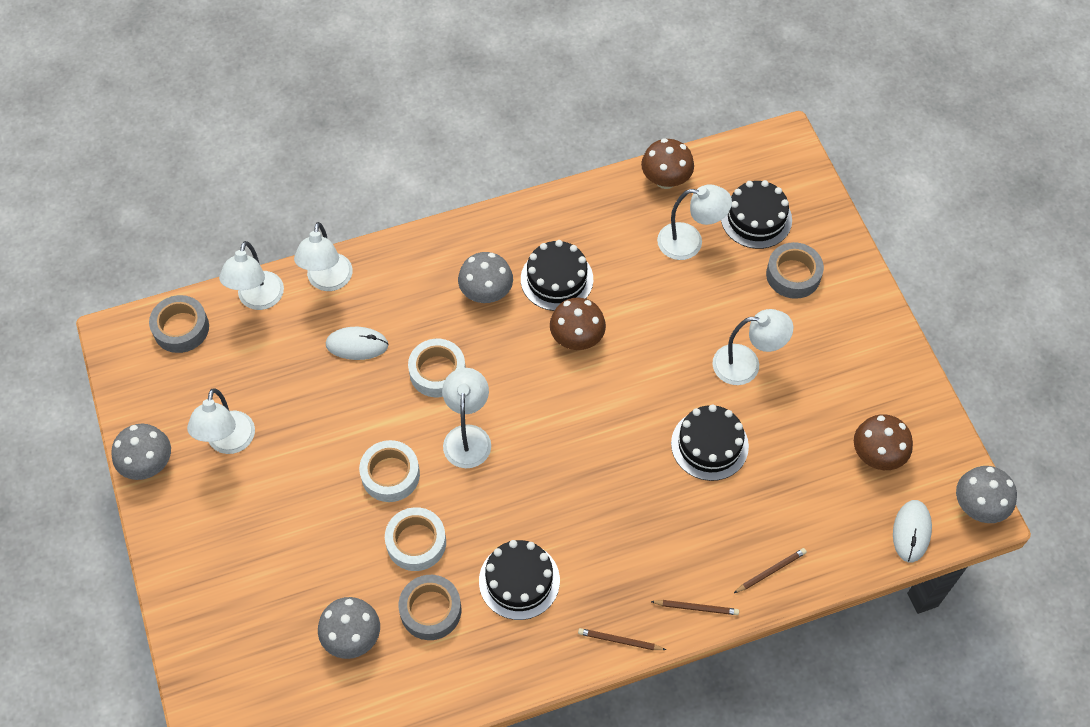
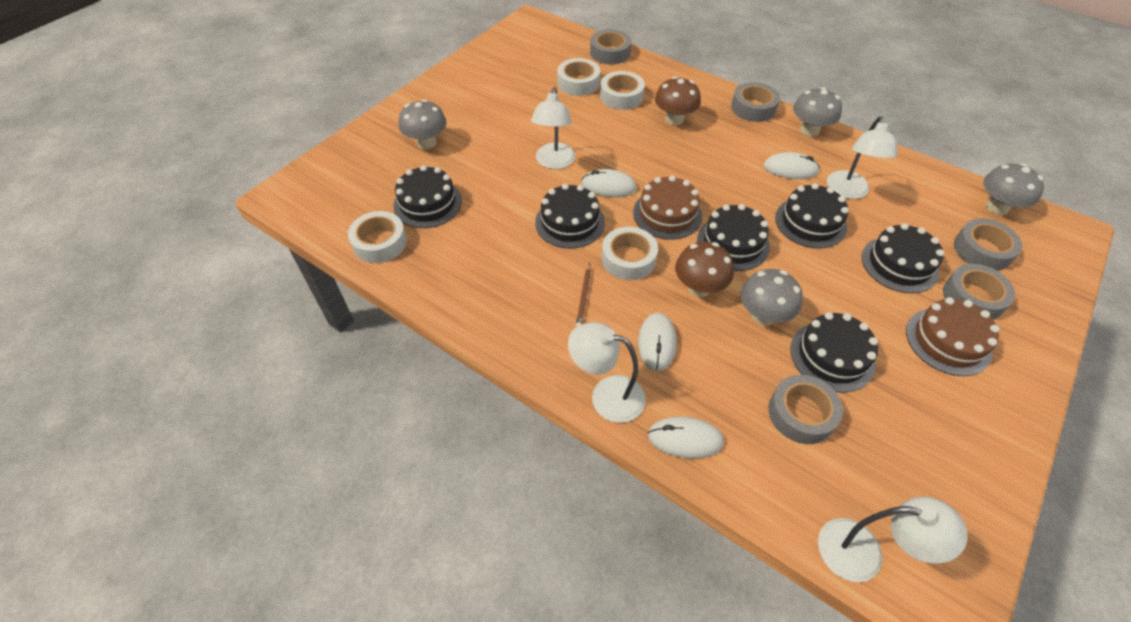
black cake: [479,540,560,620] [521,240,593,311] [671,404,749,481] [721,180,792,249] = 4 -> [393,165,462,228] [535,184,605,249] [697,204,770,271] [775,183,849,249] [790,312,878,392] [862,223,944,293] = 6
brown cake: none = 0 -> [633,175,702,240] [906,297,1000,376] = 2
brown mushroom: [550,298,606,350] [641,138,694,189] [854,414,913,470] = 3 -> [655,76,701,125] [675,242,734,297] = 2
brown pencil: [578,628,666,650] [650,600,739,615] [734,548,807,593] = 3 -> [576,263,591,327] = 1
grey tape: [149,295,209,353] [399,575,461,640] [766,242,824,299] = 3 -> [590,29,631,64] [731,82,780,122] [768,375,843,444] [943,264,1015,320] [954,218,1022,271] = 5
white lamp: [187,388,255,454] [219,241,284,310] [294,222,353,291] [442,368,491,468] [657,184,732,260] [712,309,793,385] = 6 -> [531,87,575,169] [568,322,646,423] [818,497,968,582] [827,116,898,199] = 4
white mouse: [326,327,389,360] [893,500,932,562] = 2 -> [581,169,637,197] [638,313,677,371] [648,417,724,459] [763,152,820,179] = 4
white tape: [359,440,420,502] [385,507,446,571] [408,339,466,397] = 3 -> [348,211,407,263] [557,58,600,96] [600,71,645,110] [602,227,658,280] = 4

